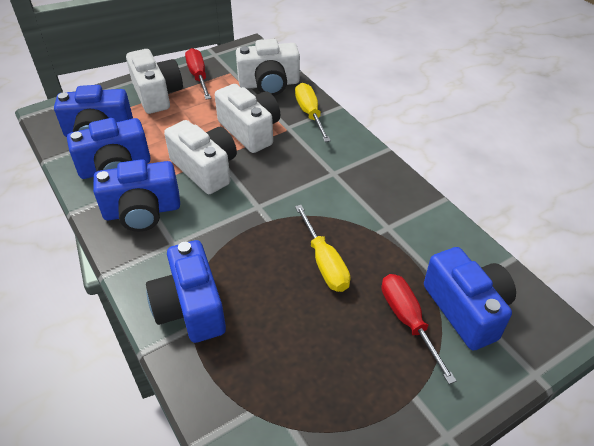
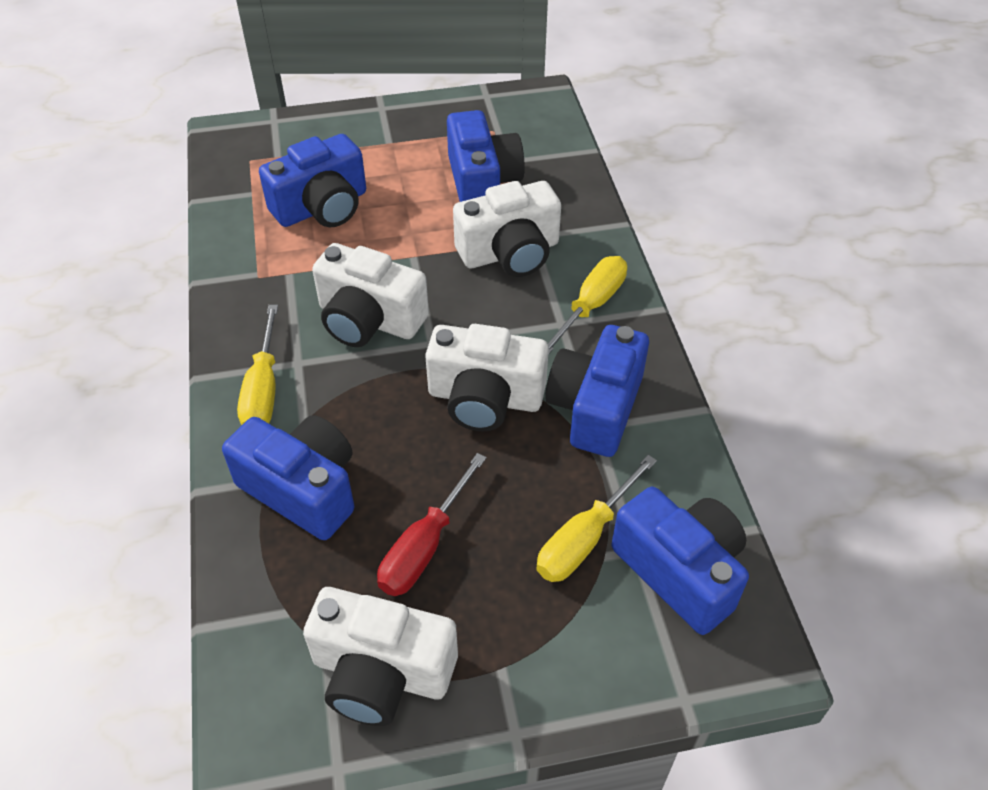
red screwdriver: [185,48,211,100] [382,274,456,384] = 2 -> [377,453,487,596] = 1
yellow screwdriver: [295,83,331,142] [295,205,350,292] = 2 -> [237,305,278,425] [536,455,657,582] [548,256,627,355] = 3

